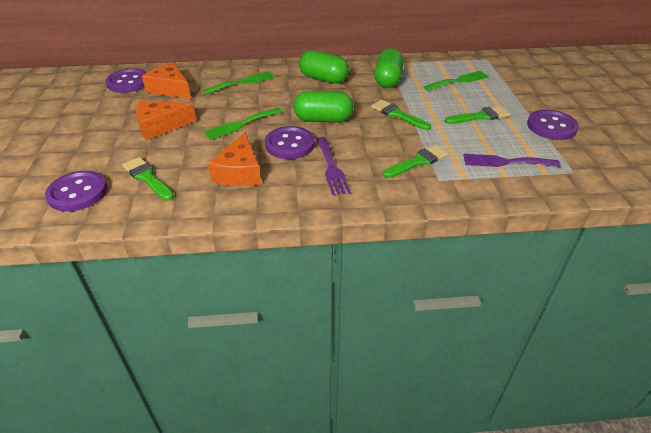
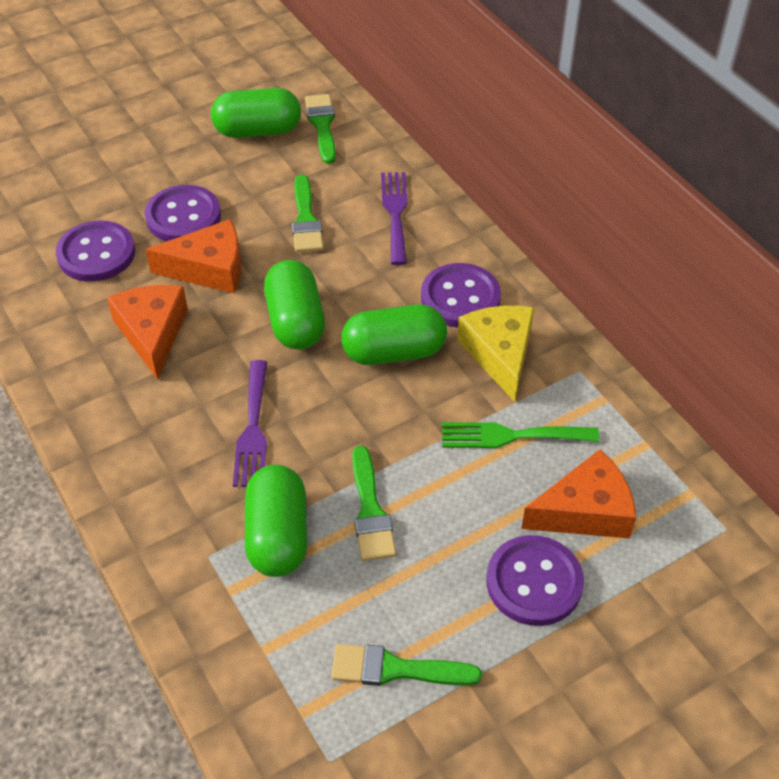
green capsule: [294,91,353,122] [299,50,349,84] [374,48,404,88] = 3 -> [211,88,301,138] [245,465,307,577] [264,260,325,350] [341,304,447,365] = 4
green fork: [203,71,275,94] [203,108,283,140] [424,71,489,91] = 3 -> [442,422,599,448] = 1
yellow cheese: none = 0 -> [457,306,534,402] = 1

